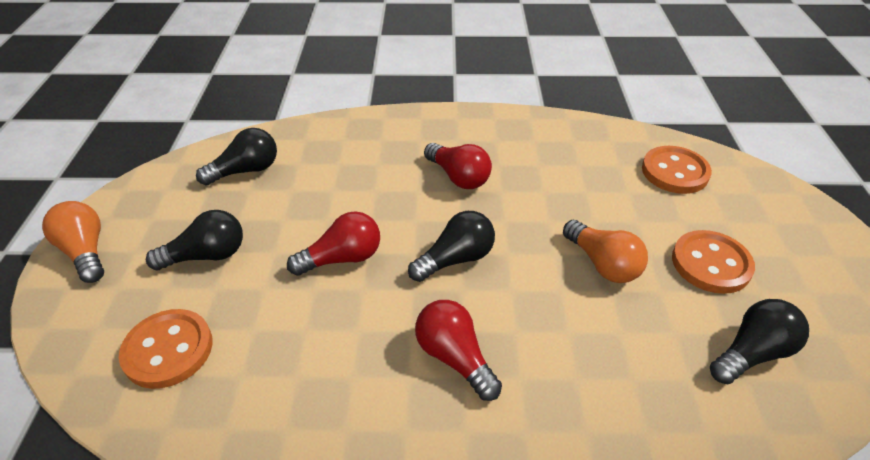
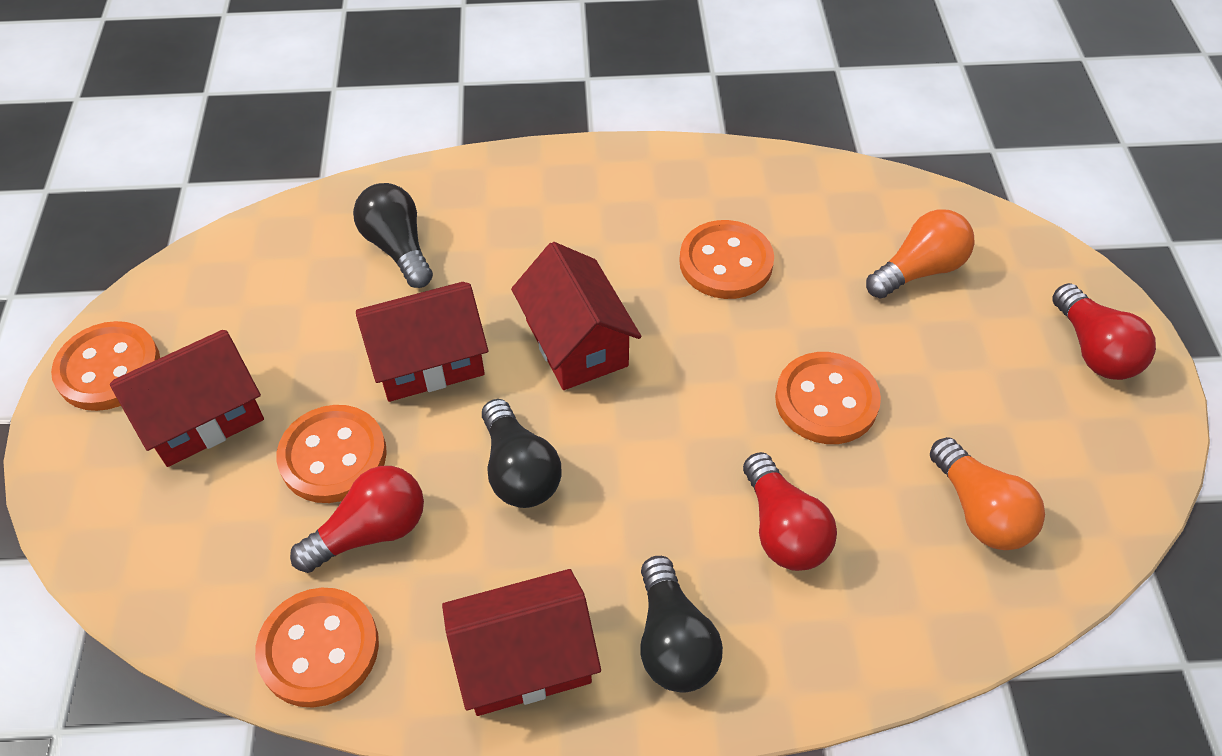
black light bulb: [146,210,243,270] [196,128,277,185] [408,211,495,282] [710,299,809,384] = 4 -> [353,183,433,288] [482,399,562,508] [641,556,723,692] = 3
orange button: [119,309,213,389] [642,146,712,194] [672,230,755,294] = 3 -> [51,321,160,411] [255,588,379,708] [277,405,387,503] [679,220,774,299] [775,352,881,444] = 5
red house: none = 0 -> [110,330,264,467] [356,282,488,402] [442,569,601,716] [511,242,641,390] = 4

